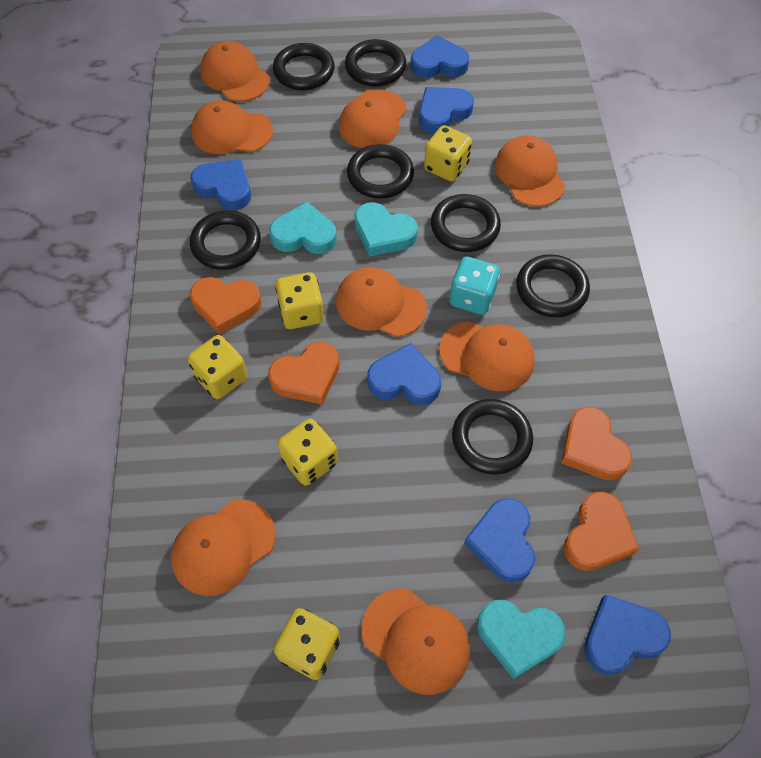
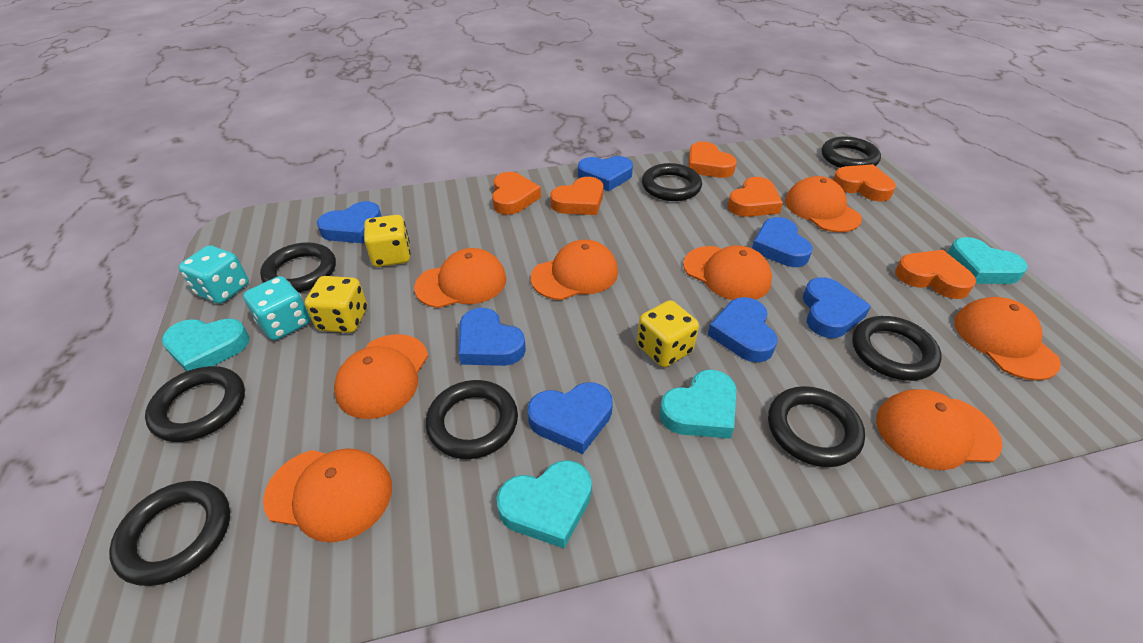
black ring: [190,210,261,270] [273,43,334,90] [345,39,406,86] [347,144,414,199] [431,194,501,252] [452,399,533,475] [516,254,590,317] = 7 -> [109,481,230,586] [145,366,245,442] [260,242,336,292] [426,380,518,459] [642,163,702,201] [768,386,865,467] [821,136,881,168] [852,316,942,381] = 8
blue heart: [190,159,251,210] [368,343,441,405] [410,35,469,78] [419,87,474,134] [464,498,535,583] [584,594,671,675] = 6 -> [317,201,382,243] [459,308,526,366] [528,382,613,454] [578,156,633,191] [708,297,777,362] [752,217,813,267] [803,277,871,338] = 7
orange heart: [190,277,261,334] [268,342,339,405] [561,407,632,480] [564,492,639,571] = 4 -> [492,172,541,215] [550,177,603,215] [688,142,737,178] [728,177,783,217] [833,164,896,201] [895,250,976,299] = 6
turquoise dice: [449,257,500,315] = 1 -> [179,245,249,304] [243,276,310,340] = 2
turquoise heart: [269,202,337,254] [354,202,418,256] [477,600,566,679] = 3 -> [162,319,250,371] [497,460,592,548] [659,370,737,439] [948,237,1028,284] = 4
yellow dice: [187,335,248,399] [274,608,340,680] [275,272,324,329] [278,418,338,486] [424,125,472,182] = 5 -> [305,276,367,333] [364,215,410,267] [637,300,699,367] = 3

